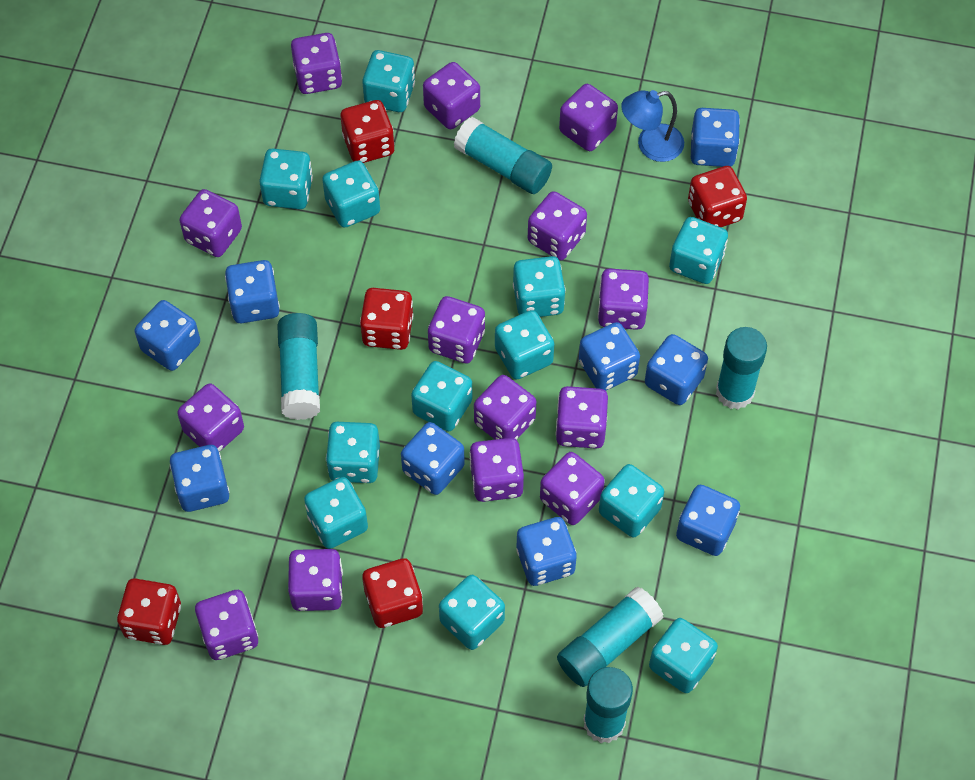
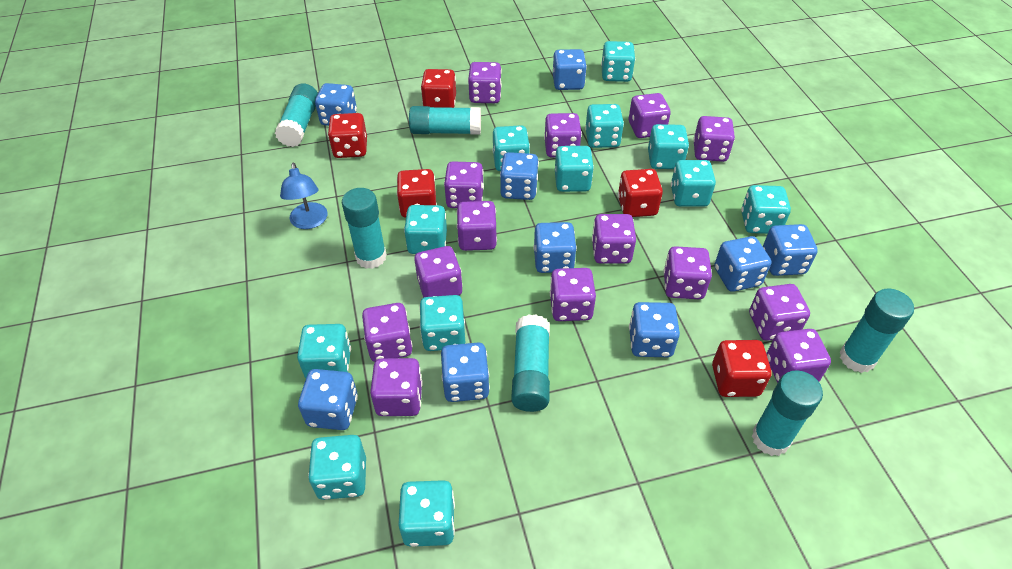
turquoise glue stick: [277,313,320,420] [454,117,552,194] [557,586,664,687] [584,667,633,743] [716,327,767,409] = 5 -> [275,84,318,147] [342,188,387,269] [409,106,481,135] [511,314,550,412] [752,370,823,456] [839,289,914,373] = 6

